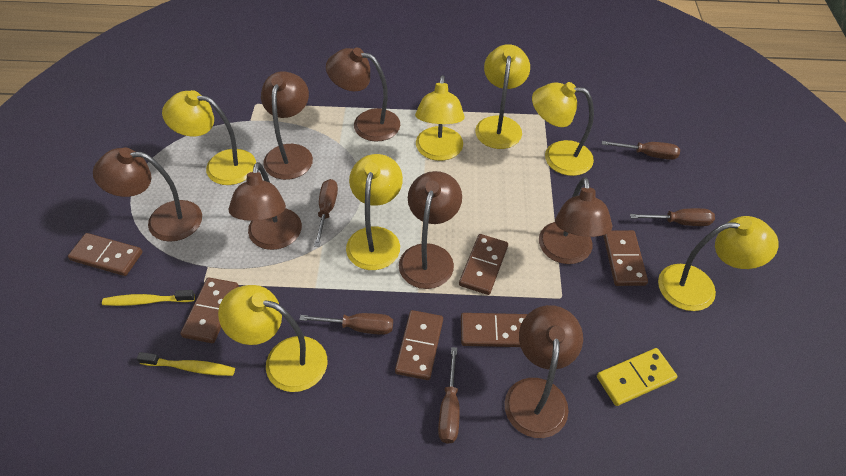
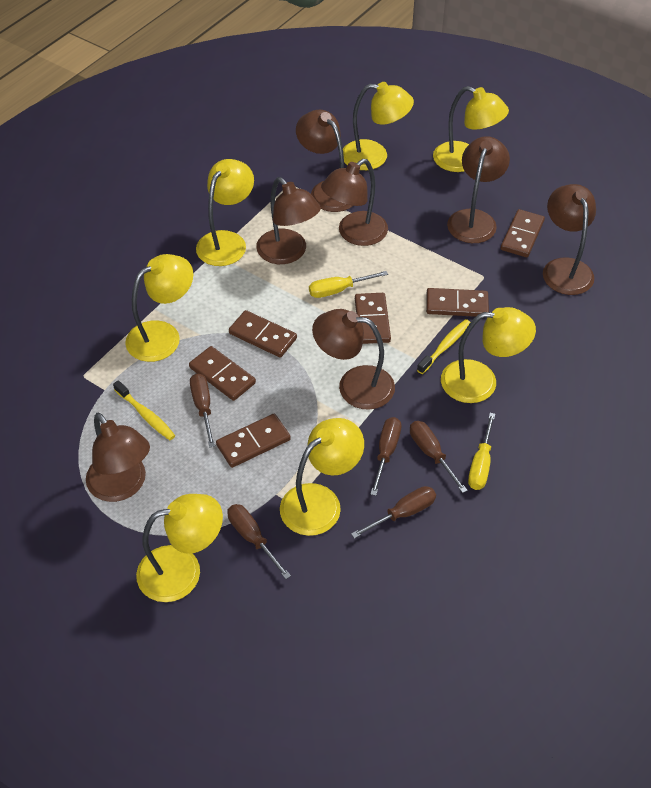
yellow domino: [597,348,677,406] = 1 -> none = 0
yellow screwdriver: none = 0 -> [309,271,388,298] [468,413,495,490] = 2

